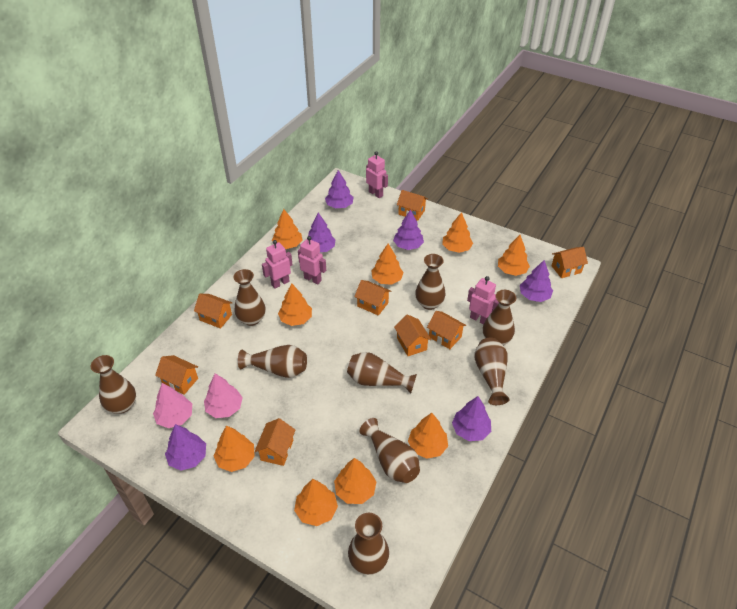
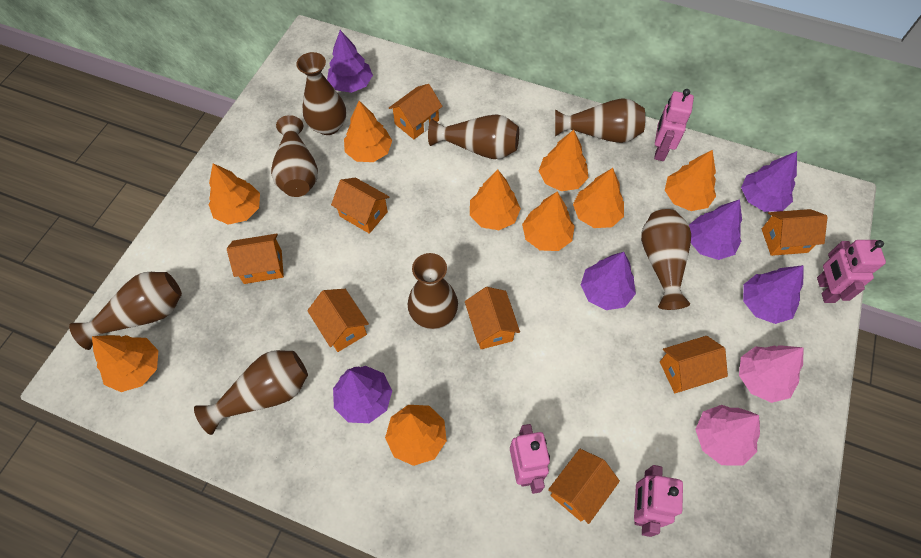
brown vase: [91,355,136,414] [233,269,265,326] [238,345,307,378] [347,352,417,394] [348,513,389,575] [360,418,420,483] [415,254,445,310] [474,337,510,405] [483,290,516,345] = 9 -> [69,272,182,350] [194,350,308,435] [271,115,318,197] [296,52,346,135] [408,253,458,330] [428,114,519,159] [555,98,645,143] [641,209,691,310] = 8

